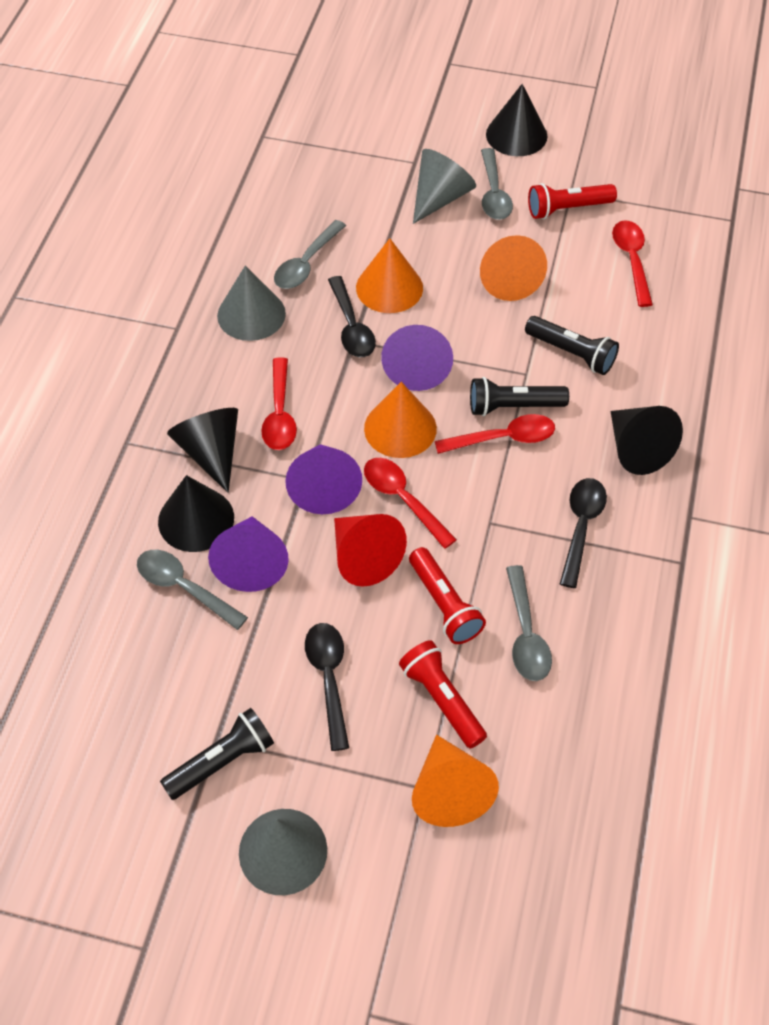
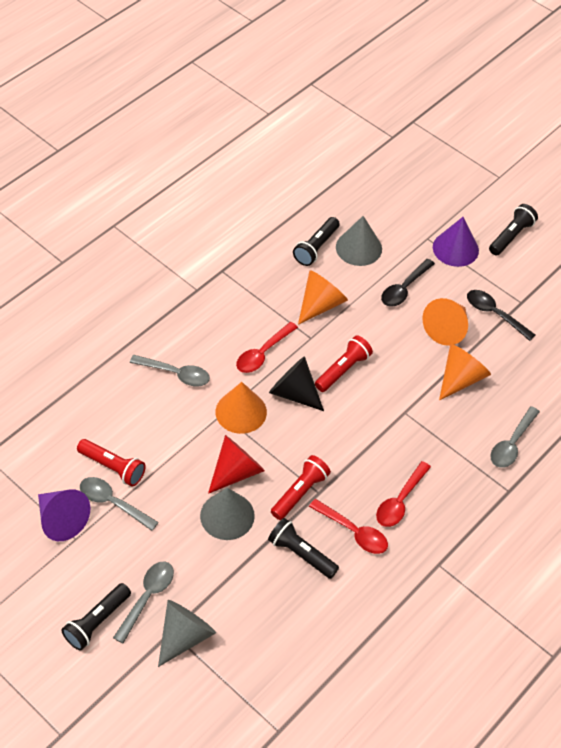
black cone: [158,475,234,552] [167,408,238,493] [486,84,548,156] [610,406,683,475] = 4 -> [269,356,324,411] = 1
black flashlight: [160,708,274,800] [470,377,569,416] [525,316,619,375] = 3 -> [61,583,131,651] [268,518,339,579] [293,217,340,266] [489,204,538,256] = 4
black spoon: [305,623,349,751] [328,276,376,357] [560,478,607,588] = 3 -> [381,259,435,307] [467,290,535,341] = 2
purple cone: [208,516,289,592] [285,444,362,514] [381,325,453,391] = 3 -> [38,489,90,541] [433,217,479,267] = 2
red spoon: [261,357,297,450] [364,458,457,549] [435,414,555,454] [612,220,653,307] = 4 -> [236,322,298,373] [309,499,388,554] [376,461,431,527] = 3

